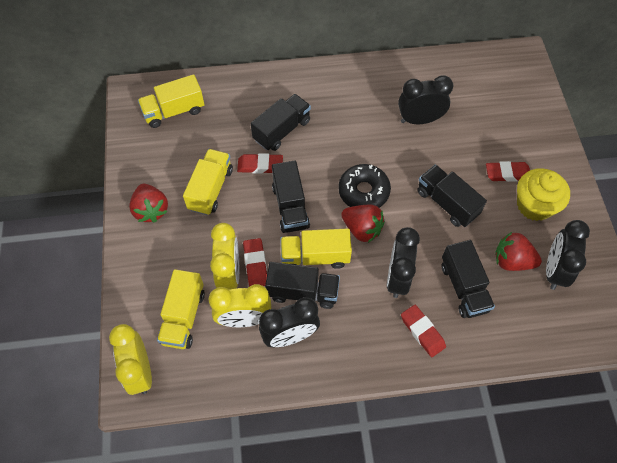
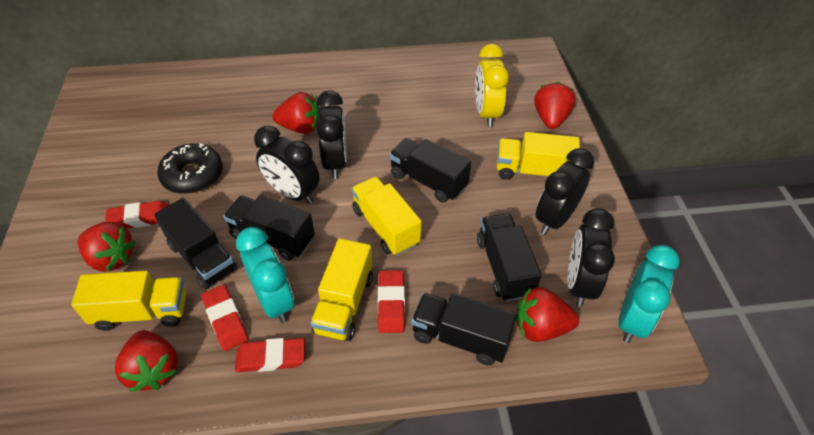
red strawberry: [129,184,168,223] [341,205,385,243] [495,231,542,271] = 3 -> [78,222,135,272] [115,330,178,392] [272,92,319,134] [516,287,579,342] [534,82,576,129] = 5
turquoise clock: none = 0 -> [236,227,294,323] [618,245,680,343] = 2
yellow clock: [109,324,152,395] [209,284,271,327] [210,223,239,290] = 3 -> [475,44,509,127] = 1
yellow cupcake: [517,168,570,221] = 1 -> none = 0

